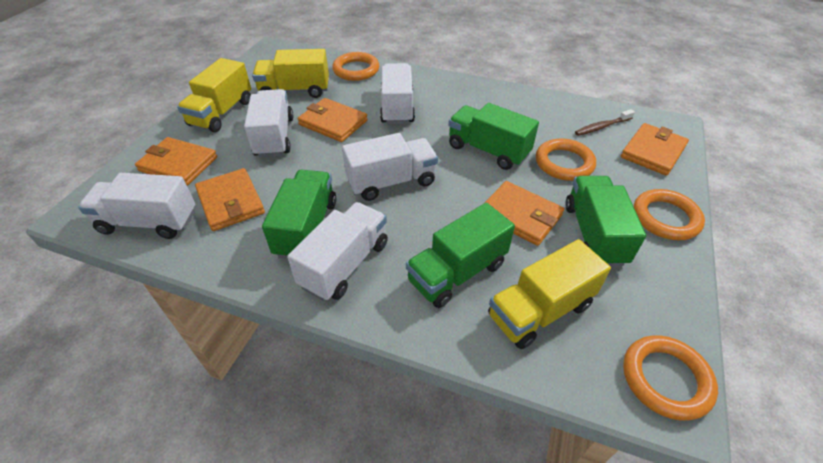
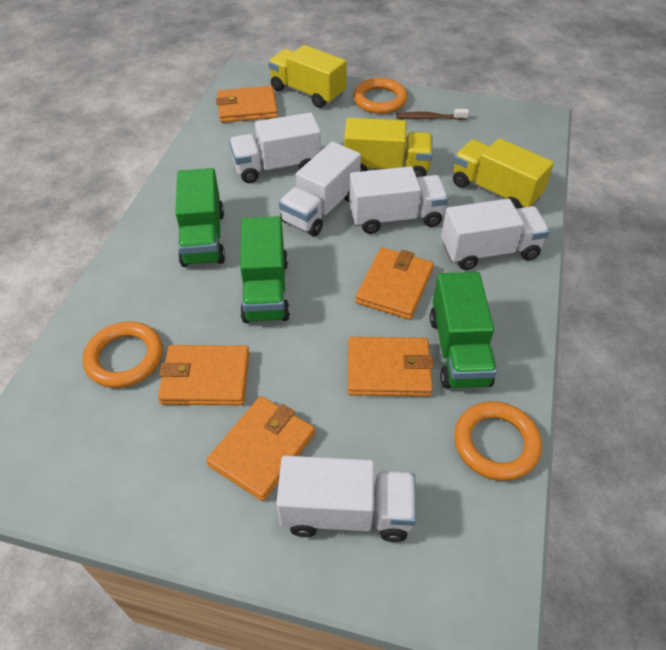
green truck: [262,170,336,259] [406,203,515,308] [448,103,539,170] [565,176,646,267] = 4 -> [175,168,225,267] [240,216,290,323] [430,272,497,389] = 3
orange ring: [332,52,379,81] [536,138,596,181] [623,335,718,420] [634,189,705,240] = 4 -> [83,321,163,388] [353,78,408,114] [454,401,542,481] = 3

